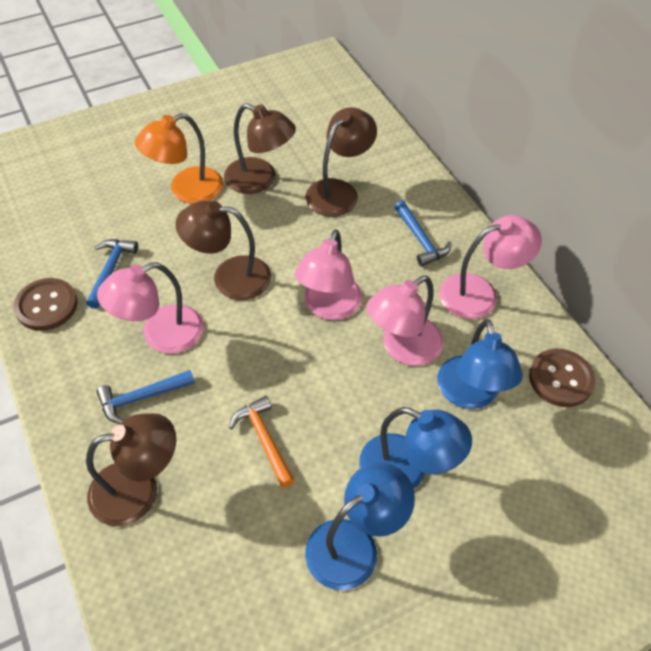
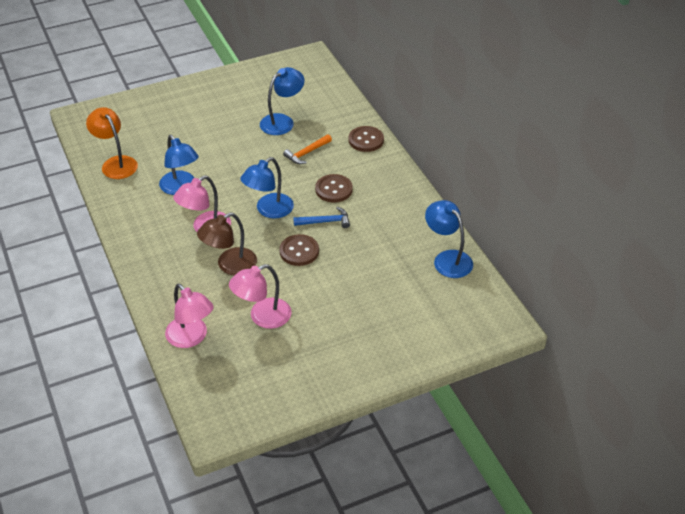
blue hammer: [86,239,138,309] [96,370,195,424] [394,200,451,266] = 3 -> [293,207,350,228] = 1
blue lamp: [305,462,415,590] [359,407,472,489] [437,319,523,409] = 3 -> [159,135,199,195] [240,157,294,219] [260,67,304,135] [425,200,473,278] = 4
brown button: [14,278,78,331] [529,348,596,407] = 2 -> [279,234,319,266] [315,174,353,203] [348,126,384,152] = 3
brown lamp: [86,413,176,526] [175,201,271,300] [224,103,296,194] [306,107,377,217] = 4 -> [197,213,257,275] = 1
pink lamp: [97,262,204,354] [295,229,362,320] [367,275,444,366] [439,215,542,319] = 4 -> [165,283,214,348] [173,176,231,232] [229,264,292,329] = 3

